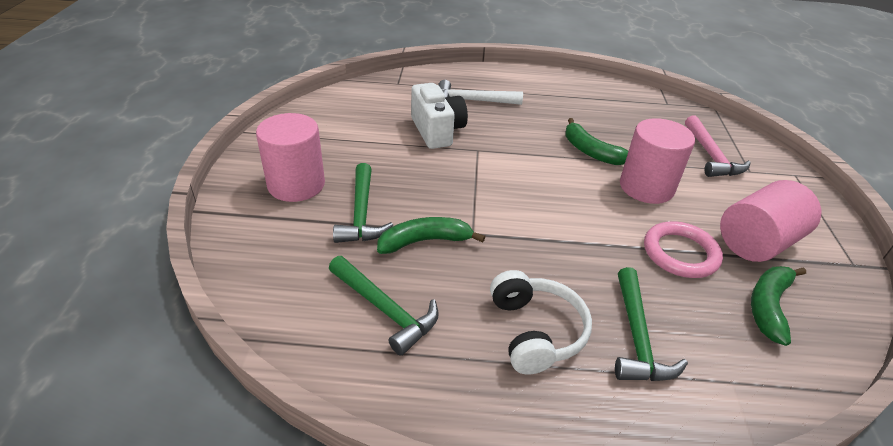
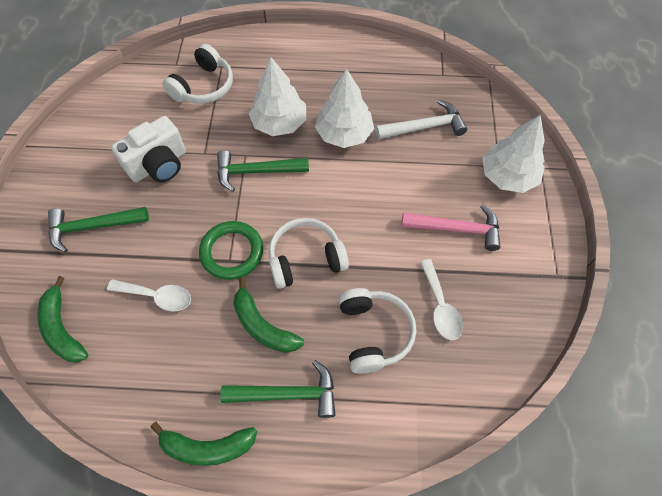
green ring: none = 0 -> [199,221,263,280] = 1
pink cylinder: [256,113,325,202] [620,118,695,204] [720,180,821,262] = 3 -> none = 0
pink ring: [644,221,723,278] = 1 -> none = 0
white headphones: [490,270,592,375] = 1 -> [163,44,233,104] [269,218,349,289] [339,288,416,374] = 3
white spoon: none = 0 -> [107,279,191,312] [420,259,463,340] = 2
white tree: none = 0 -> [248,57,306,136] [315,68,374,148] [482,115,545,193] = 3

